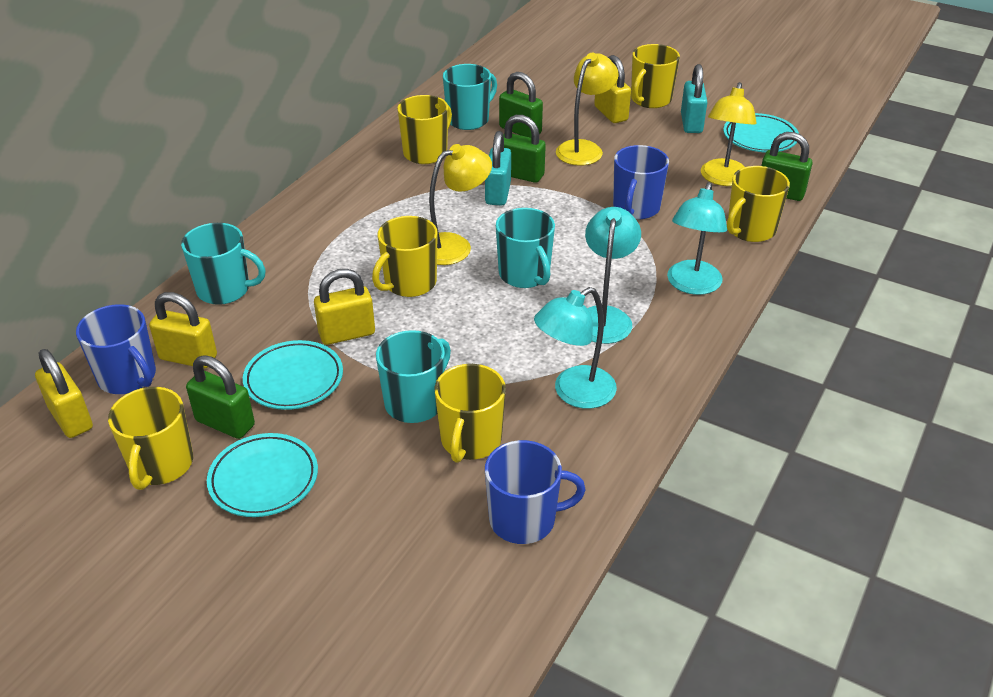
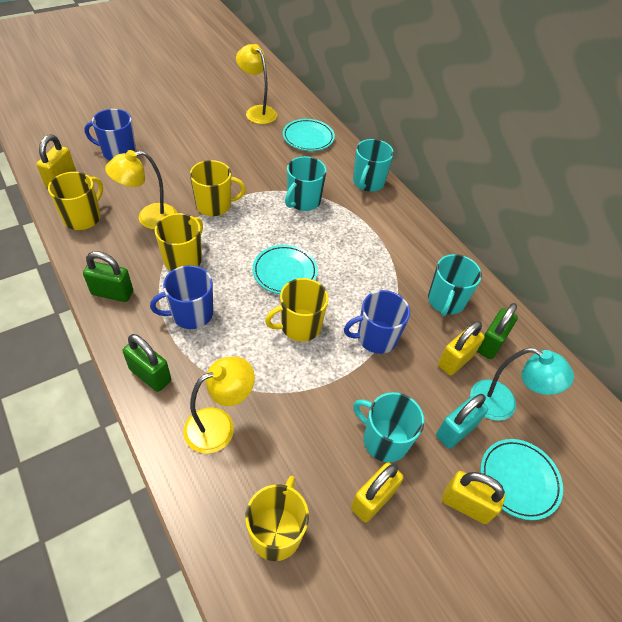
green padlock: [186,355,255,439] [499,72,543,138] [503,115,546,183] [761,132,813,201] = 4 -> [83,251,133,302] [123,334,171,392] [477,303,518,359] = 3
turquoise lamp: [534,287,617,409] [585,207,641,344] [667,182,727,295] = 3 -> [470,348,574,421] = 1
turquoise padlock: [485,131,511,206] [681,64,707,133] = 2 -> [436,394,488,449] = 1
yellow mug: [108,387,193,490] [372,216,438,297] [397,95,452,164] [435,364,506,463] [631,44,680,108] [727,166,790,242] = 6 -> [48,172,103,230] [155,213,203,271] [190,160,246,216] [245,476,309,561] [265,278,329,342] = 5

